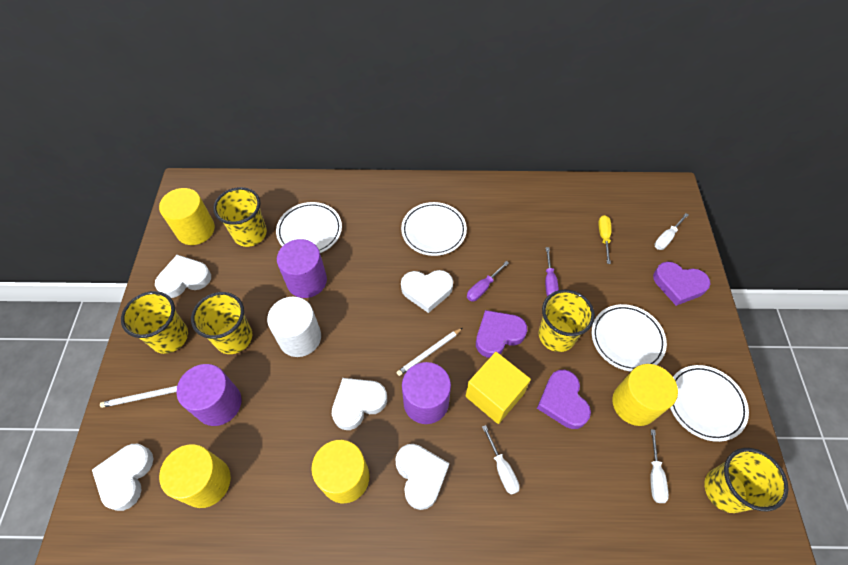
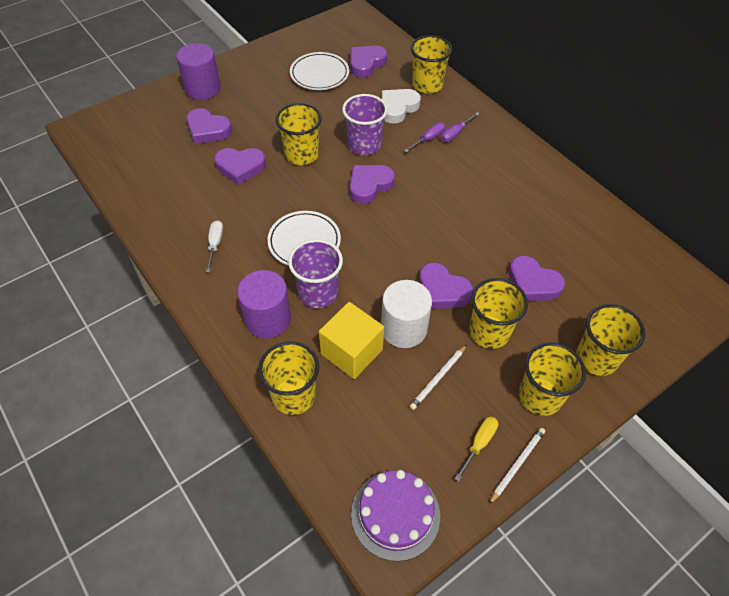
purple cake: none = 0 -> [351,470,440,561] = 1
purple cup: none = 0 -> [288,239,343,308] [342,94,388,155] = 2
purple cylinder: [176,364,241,426] [277,239,327,298] [402,362,451,424] = 3 -> [176,43,221,100] [237,270,291,338] = 2
purple heart: [476,310,527,358] [537,370,591,429] [653,262,711,306] = 3 -> [186,108,232,144] [214,148,266,185] [350,165,395,204] [351,46,387,78] [419,263,473,309] [509,256,565,301] = 6
white heart: [92,444,154,511] [155,255,211,298] [332,378,387,430] [395,444,449,510] [401,270,453,313] = 5 -> [382,89,421,124] = 1
white plate: [276,202,342,253] [401,202,467,256] [592,304,667,371] [670,365,749,442] = 4 -> [267,211,341,266] [290,52,349,90] = 2
white screwdriver: [482,425,520,495] [650,429,669,503] [655,213,689,250] = 3 -> [206,220,223,273] = 1
yellow cup: [121,291,188,354] [191,292,252,354] [213,187,267,247] [539,290,595,352] [704,448,788,513] = 5 -> [258,341,319,415] [276,103,322,165] [411,35,452,93] [469,278,528,349] [519,342,586,416] [576,304,645,376] = 6
yellow cylinder: [159,188,215,245] [159,444,231,508] [311,440,369,503] [612,364,678,426] = 4 -> none = 0

